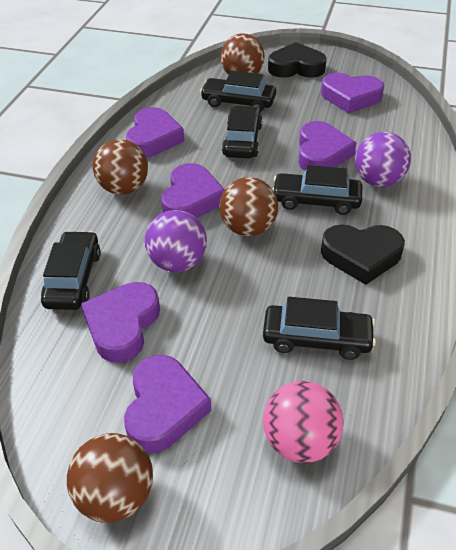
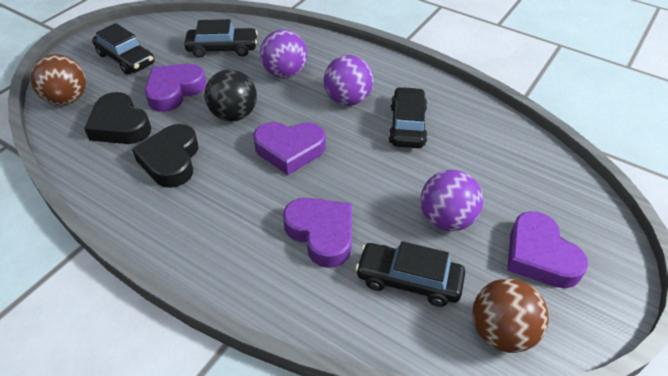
black ball: none = 0 -> [205,69,257,122] = 1
black car: [41,231,101,310] [200,71,276,112] [222,105,263,158] [263,297,376,360] [273,165,362,215] = 5 -> [92,23,155,75] [184,19,258,58] [355,241,465,307] [389,87,428,148] = 4
brown ball: [67,433,153,523] [93,139,148,195] [219,177,278,236] [220,33,265,75] = 4 -> [30,54,86,105] [472,279,549,353] = 2
pink ball: [263,381,344,463] = 1 -> none = 0
purple ball: [145,210,207,272] [355,132,411,187] = 2 -> [260,30,307,78] [324,55,373,106] [420,170,483,231] = 3
purple heart: [81,282,160,363] [124,355,211,453] [126,107,184,158] [161,163,225,218] [298,121,357,171] [321,73,384,113] = 6 -> [145,64,207,112] [253,122,326,175] [283,198,352,268] [507,211,588,288] = 4

